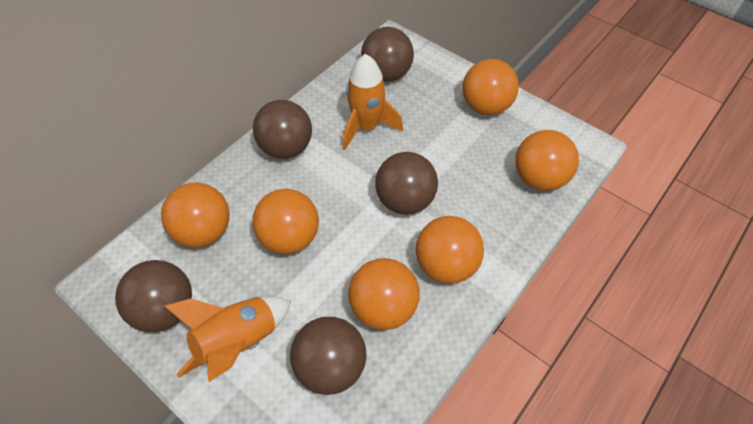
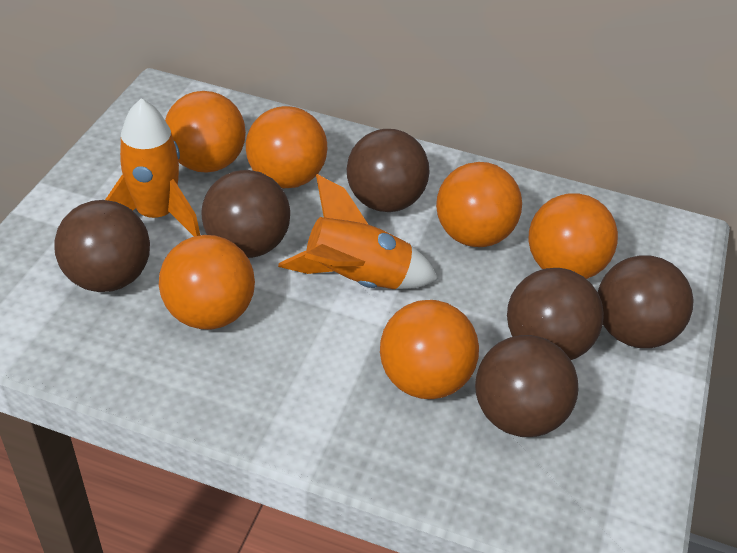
brown ball: [115,260,192,332] [253,100,312,159] [290,317,366,395] [361,27,414,82] [375,152,438,214] = 5 -> [54,200,150,292] [201,170,290,258] [347,129,430,212] [475,335,578,437] [507,268,604,360] [598,255,694,348] = 6

